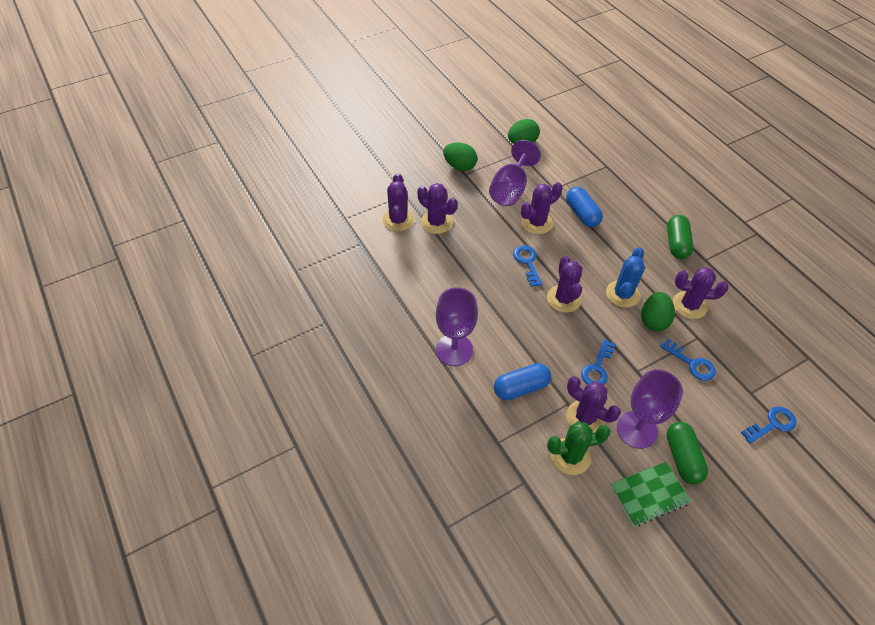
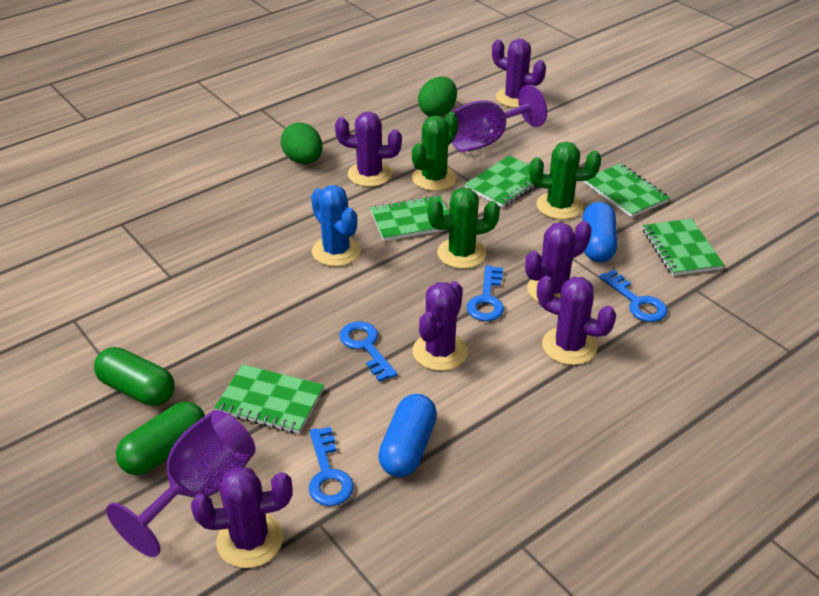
green cactus: [547,421,611,475] = 1 -> [412,112,458,191] [427,187,500,269] [529,142,601,220] = 3
green egg: [443,142,477,171] [508,119,540,144] [641,292,675,331] = 3 -> [281,122,323,164] [418,77,457,117] = 2
green notebook: [611,462,691,526] = 1 -> [214,364,324,434] [370,195,449,241] [464,155,547,208] [584,163,670,217] [643,219,724,276] = 5
purple goblet: [436,287,478,366] [489,140,541,206] [617,370,683,449] = 3 -> [106,410,256,557] [451,84,547,152] = 2

